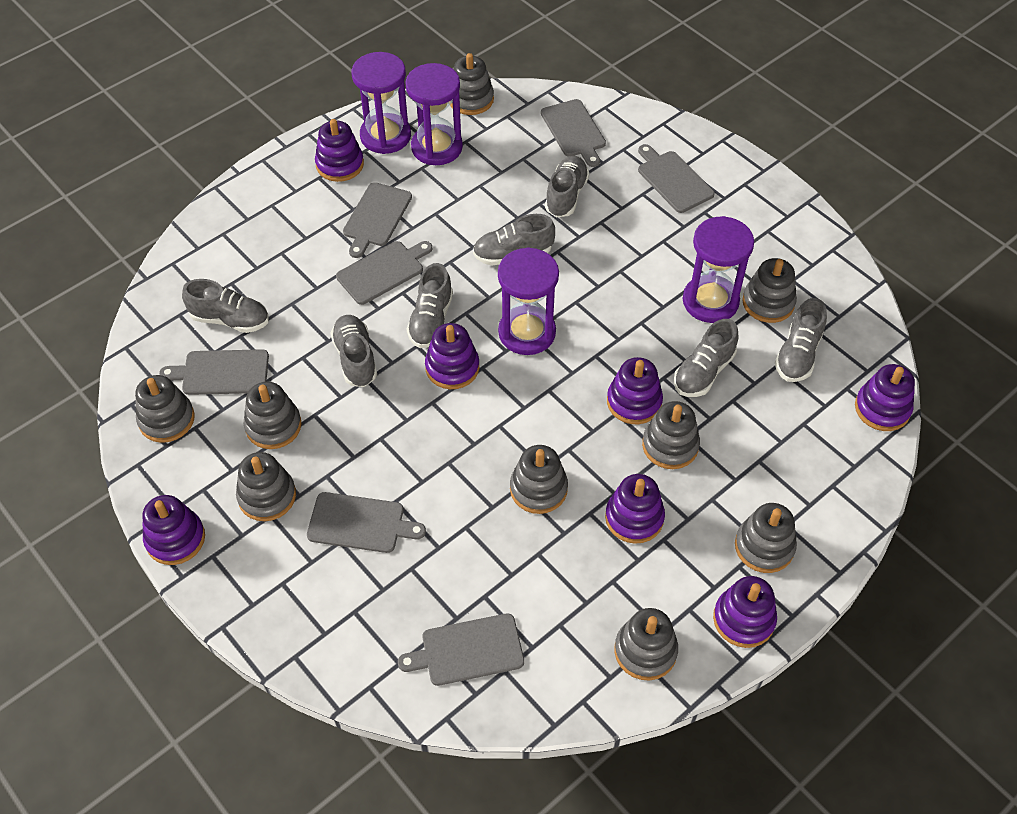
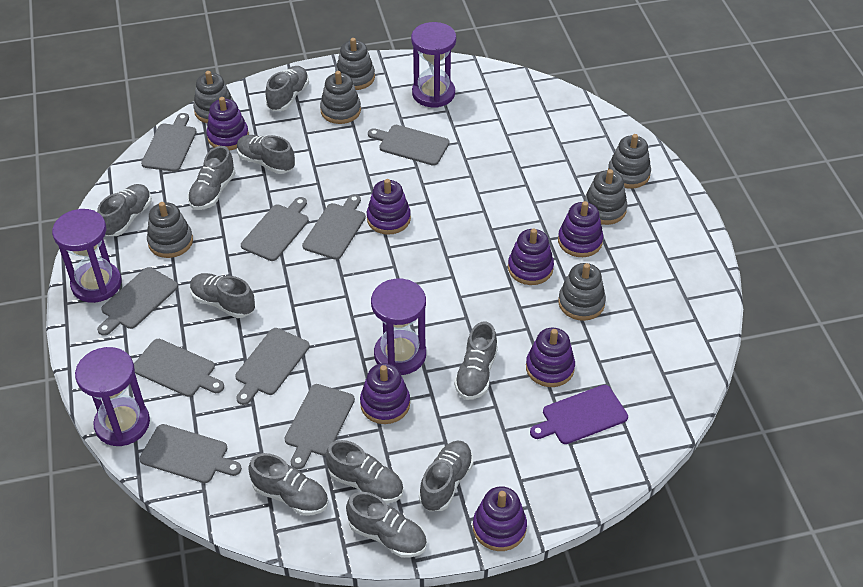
grey cutting board: [159,349,269,395] [307,492,426,553] [336,241,432,305] [343,182,412,258] [398,613,524,686] [541,99,606,167] [638,144,715,213] = 7 -> [97,267,178,336] [134,339,224,397] [139,424,242,483] [141,113,197,172] [235,328,310,405] [241,197,309,261] [284,384,355,469] [302,194,366,260] [368,125,449,166] = 9
grey shoe: [182,279,269,333] [330,315,377,387] [407,263,453,348] [473,214,555,266] [545,156,589,217] [674,319,738,397] [775,298,827,382] = 7 -> [97,184,152,236] [188,146,236,210] [190,273,255,318] [237,135,295,174] [248,453,328,516] [265,66,309,111] [325,440,404,504] [346,492,427,558] [419,441,473,511] [454,322,498,400] = 10
grey stacking toy: [135,375,195,443] [236,452,296,521] [244,382,301,449] [450,53,494,115] [510,445,568,514] [614,608,678,681] [642,401,700,469] [735,503,797,573] [742,258,797,323] = 9 -> [147,202,193,258] [193,71,234,123] [320,71,361,124] [335,38,375,90] [558,263,606,321] [584,169,628,225] [608,134,651,189] = 7
purple cutting board: none = 0 -> [530,385,628,444] = 1

